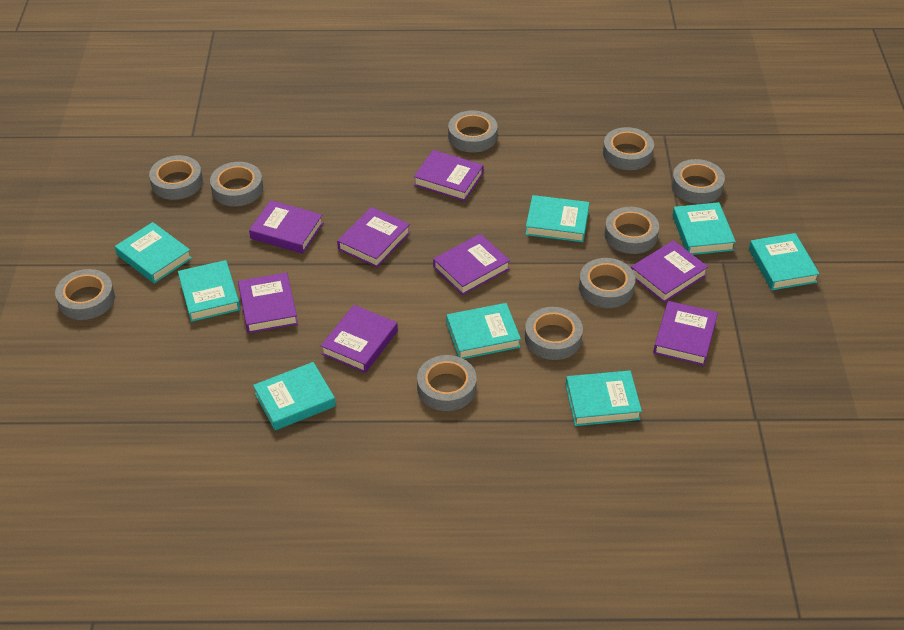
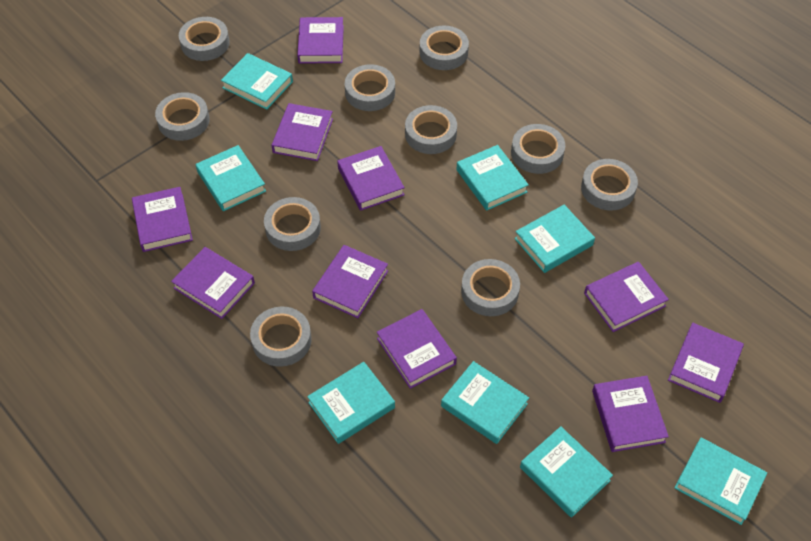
purple book: [238,272,298,333] [249,200,323,254] [321,305,398,373] [337,207,410,267] [414,150,484,201] [433,234,510,295] [631,240,708,303] [653,301,718,366] = 8 -> [132,187,193,252] [171,247,255,319] [272,103,333,161] [297,17,344,64] [312,245,388,318] [337,146,405,211] [377,309,457,389] [584,262,669,332] [592,376,669,452] [668,323,744,403] = 10

